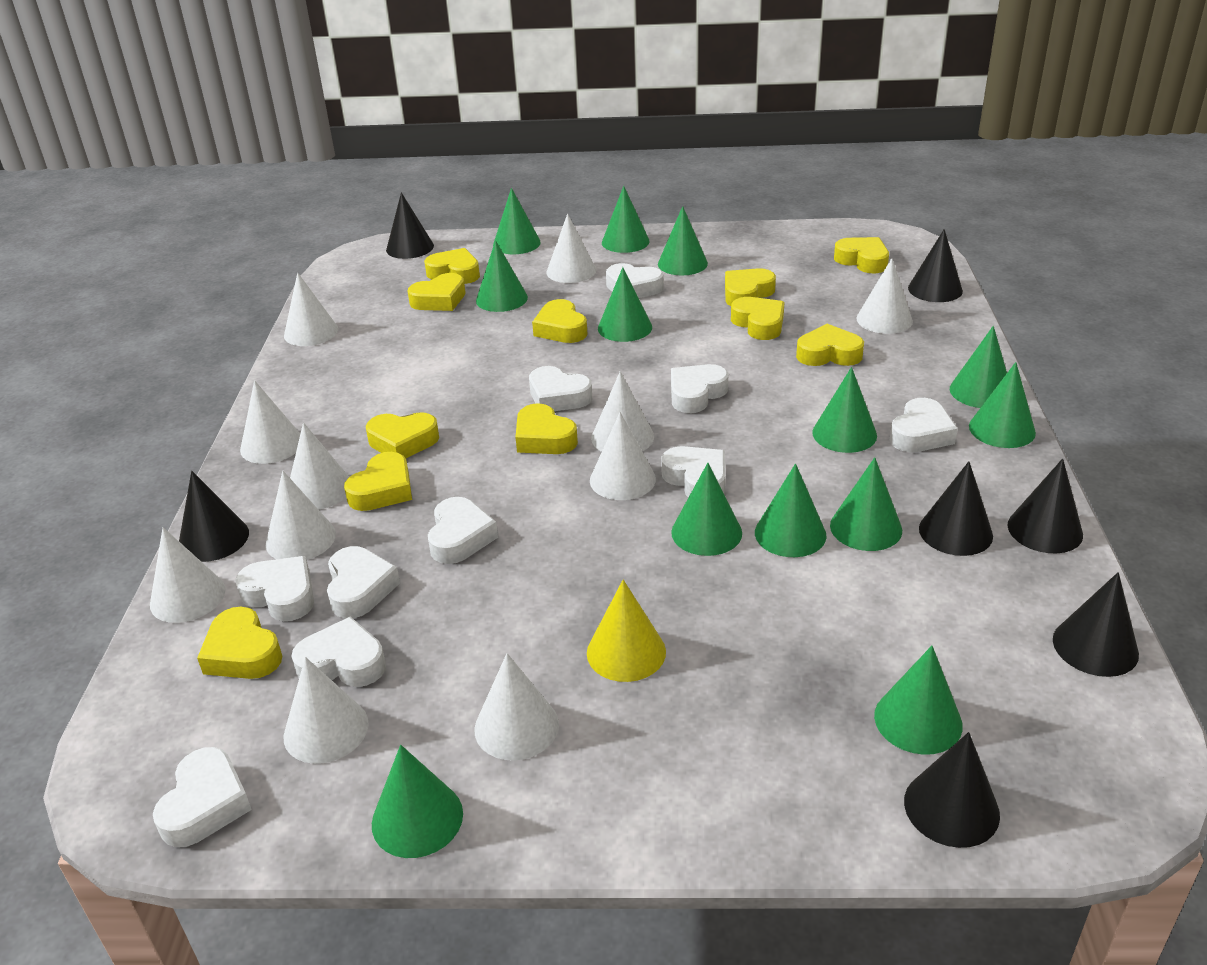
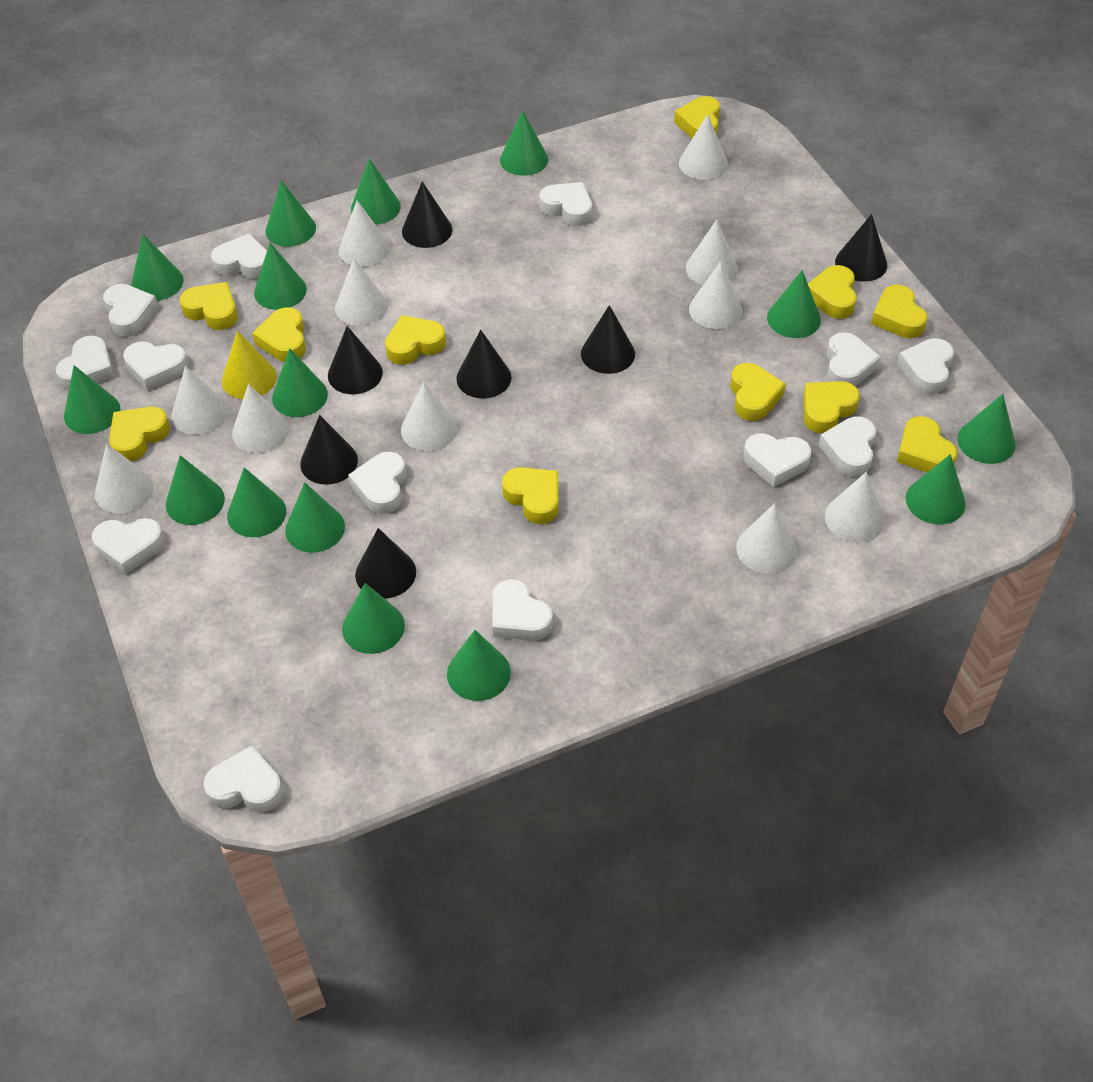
green cone: [372,745,463,858] [476,240,528,312] [493,188,541,254] [598,267,652,342] [602,186,650,253] [658,206,708,275] [671,463,742,556] [755,464,826,557] [812,367,877,453] [830,457,902,551] [874,646,963,755] [950,326,1007,408] [969,362,1036,448] = 13 -> [64,365,120,434] [131,234,184,301] [166,455,225,525] [227,467,286,537] [254,243,307,310] [266,180,316,247] [272,348,328,417] [285,482,345,552] [342,583,405,654] [351,158,401,224] [447,630,511,701] [500,110,548,176] [767,270,821,338] [906,454,966,524] [957,394,1016,464] = 15
white heart: [153,747,252,847] [235,556,314,621] [291,617,386,687] [327,546,400,618] [428,497,498,564] [529,366,592,411] [606,263,664,298] [661,446,725,498] [671,364,728,413] [890,398,958,452] = 10 -> [56,335,114,390] [92,518,165,574] [103,284,158,337] [123,341,188,391] [203,746,283,812] [211,234,267,279] [348,452,406,514] [492,579,553,641] [540,182,592,226] [743,433,811,487] [818,416,876,477] [827,332,881,386] [897,338,954,394] = 13

